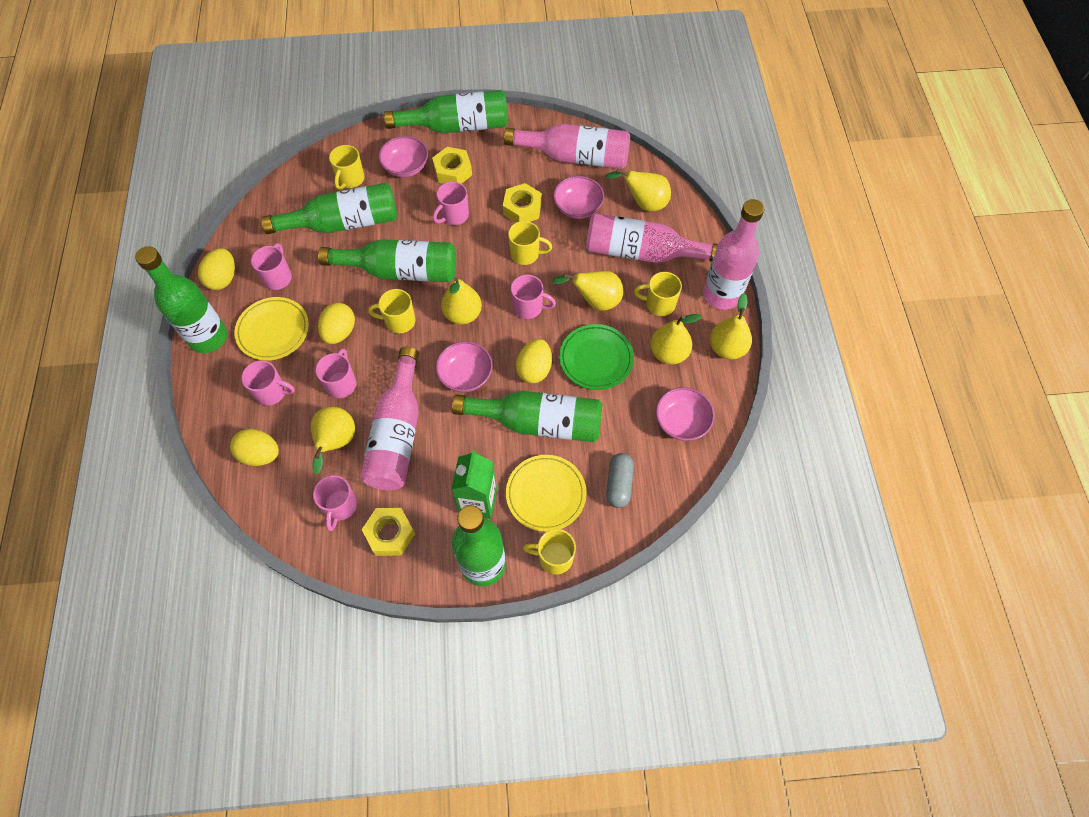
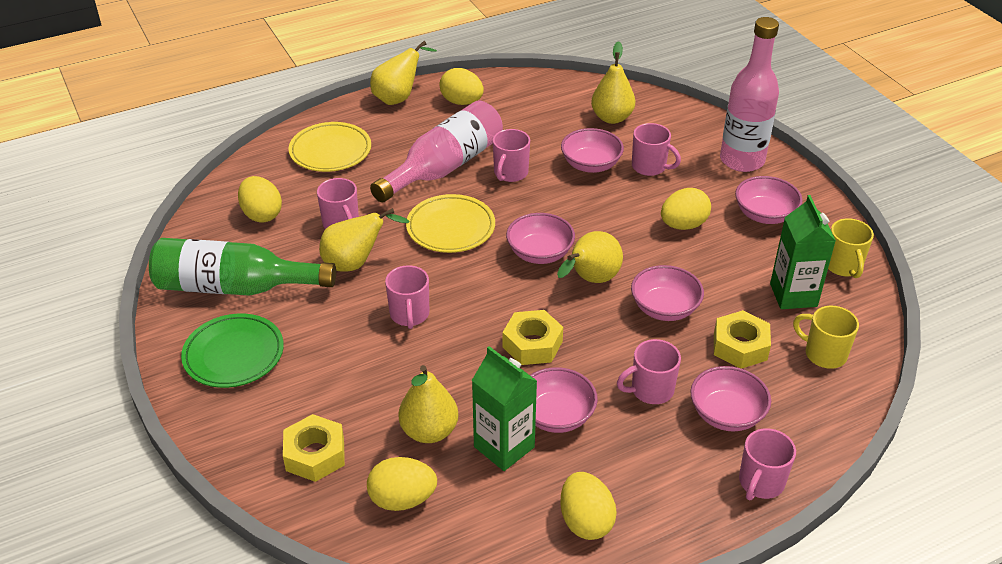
green bottle: [135,246,227,353] [261,183,397,234] [318,239,456,282] [384,90,508,133] [452,391,603,442] [452,505,506,586] = 6 -> [149,238,336,296] = 1
green carton: [451,450,497,519] = 1 -> [472,346,537,471] [770,195,836,309] = 2
grey capsule: [606,453,634,508] = 1 -> none = 0
pink bottle: [361,346,419,491] [504,124,630,169] [586,213,718,263] [703,199,764,310] = 4 -> [370,101,503,202] [720,17,779,172] = 2
pink bowl: [378,136,428,178] [436,341,493,392] [553,176,604,219] [656,387,714,441] = 4 -> [506,213,575,264] [530,367,598,433] [561,128,624,173] [631,265,704,321] [690,366,771,432] [735,176,803,224] = 6
yellow egg: [198,248,235,290] [230,429,279,466] [318,303,355,344] [516,339,552,383] = 4 -> [238,176,282,223] [367,457,437,511] [439,68,484,105] [560,472,617,540] [661,188,711,230] = 5
yellow mug: [329,145,364,190] [368,289,415,333] [508,221,552,265] [523,529,576,574] [634,272,682,316] = 5 -> [793,306,859,369] [828,218,874,278] = 2
yellow pear: [311,406,355,474] [441,277,482,324] [552,271,623,311] [605,169,671,211] [650,314,702,364] [710,293,752,360] = 6 -> [319,208,410,272] [370,41,437,105] [398,365,459,443] [557,231,623,283] [591,41,635,124] = 5

